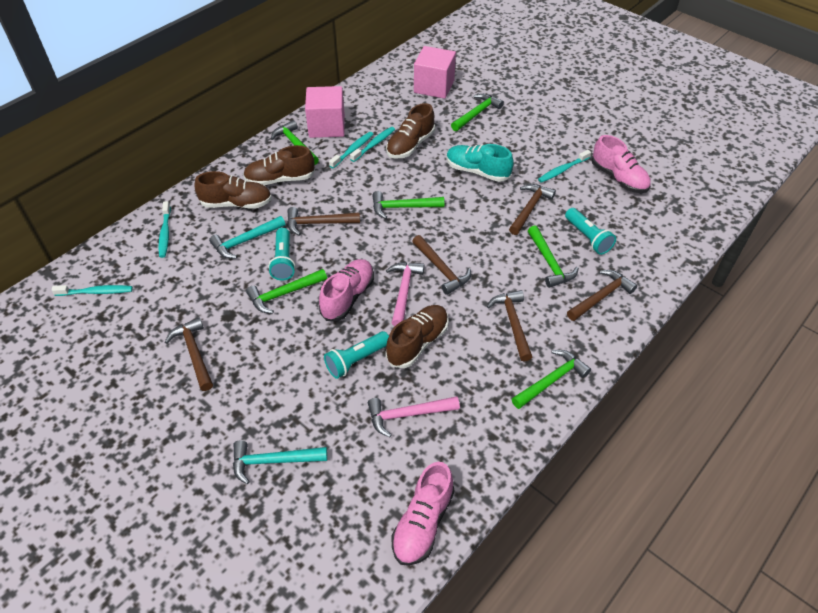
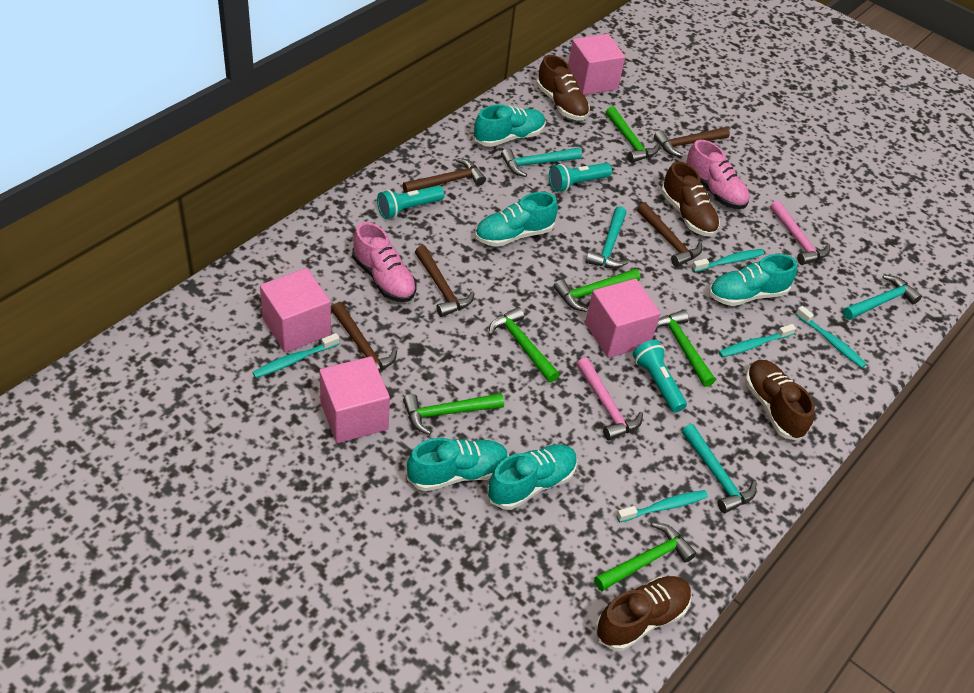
brown hammer: [165,317,213,391] [287,207,360,235] [412,235,471,295] [487,290,532,361] [509,184,556,235] [567,270,637,321] = 6 -> [331,302,397,371] [403,158,486,193] [415,245,475,317] [637,202,702,267] [654,127,730,157] = 5
pink cube: [305,86,345,138] [414,46,456,99] = 2 -> [260,268,331,353] [319,356,390,443] [568,34,625,95] [585,279,661,358] = 4
pink shoe: [319,259,374,321] [391,462,454,566] [591,135,651,193] = 3 -> [352,222,417,302] [686,140,749,209] = 2
turquoise hammer: [209,216,285,259] [233,440,327,484] = 2 -> [501,148,582,177] [585,206,629,269] [682,424,756,513] [843,275,922,320] = 4
turquoise shoe: [446,144,514,182] = 1 -> [407,438,509,491] [474,104,546,147] [475,192,558,247] [487,444,578,510] [709,254,797,306] = 5

